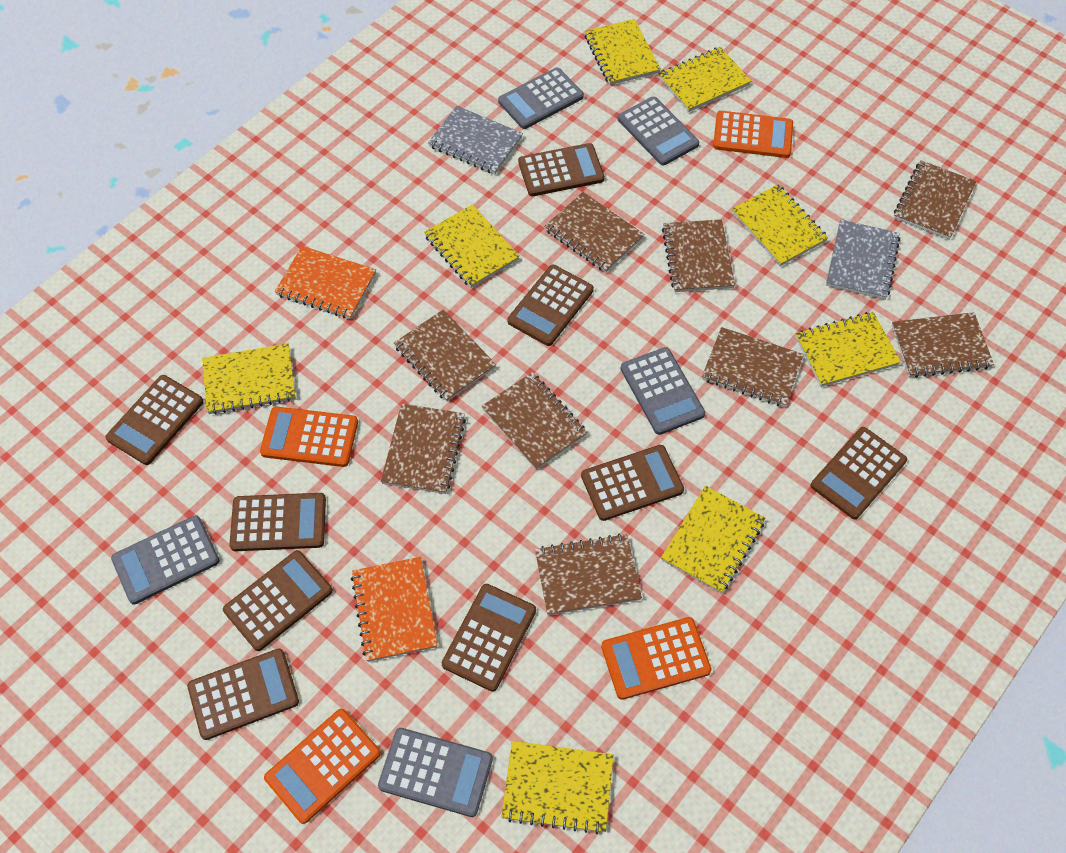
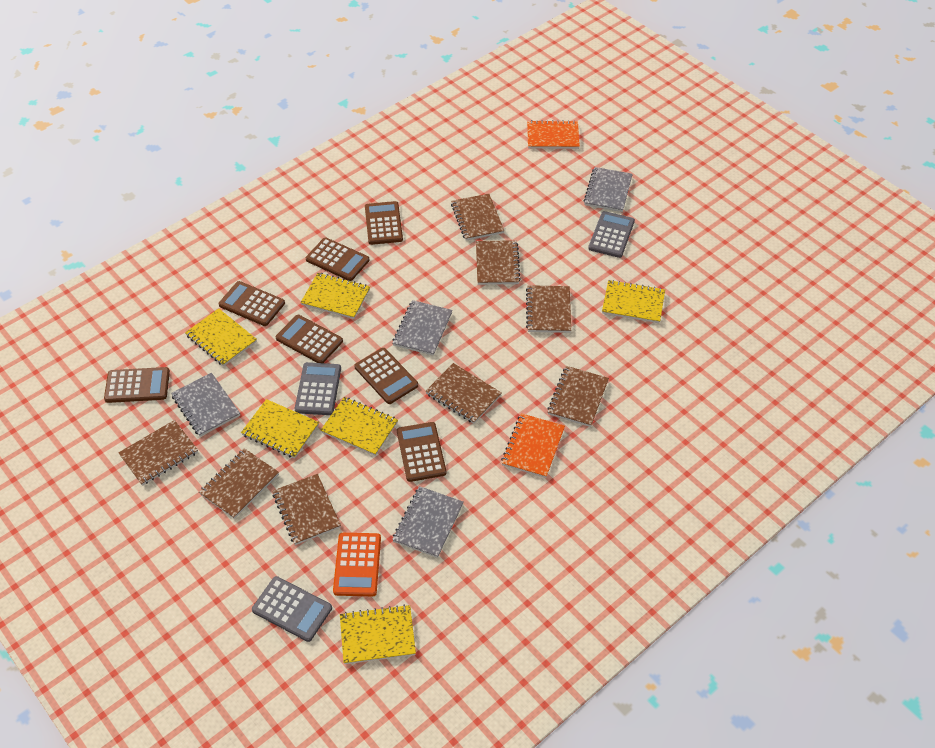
brown calculator: [105,375,204,465] [187,649,299,740] [223,550,333,651] [229,493,326,551] [442,584,536,692] [507,265,594,346] [518,143,605,196] [581,445,684,521] [811,427,907,519] = 9 -> [104,367,170,403] [219,281,285,326] [276,315,343,363] [306,237,369,281] [354,348,418,404] [365,201,403,245] [397,422,446,482] = 7
brown notebook: [381,404,466,494] [394,310,496,402] [481,372,587,470] [535,534,642,615] [544,192,644,273] [662,219,735,292] [702,327,804,407] [892,312,994,378] [894,160,976,240] = 9 -> [118,420,198,486] [199,448,279,519] [272,474,341,545] [426,363,502,424] [451,194,504,241] [476,240,521,285] [526,285,571,333] [547,366,609,427] = 8
grey calculator: [111,515,220,605] [378,728,493,817] [498,68,584,129] [618,97,699,166] [620,347,705,435] = 5 -> [252,576,332,642] [295,362,341,415] [588,211,635,258] = 3
grey notebook: [428,106,523,174] [826,219,900,300] = 2 -> [171,373,240,437] [392,300,453,356] [392,486,464,558] [583,167,633,212] = 4
orange calculator: [260,407,358,467] [264,709,381,824] [601,617,712,700] [713,111,793,158] = 4 -> [333,533,381,596] = 1
yellow notebook: [202,343,296,415] [424,204,520,288] [501,741,614,834] [585,19,661,85] [659,47,751,112] [661,486,766,593] [732,184,828,266] [796,312,901,387] = 8 -> [185,308,257,366] [241,399,319,458] [300,273,370,319] [321,397,398,456] [340,605,416,664] [602,280,665,323] = 6

